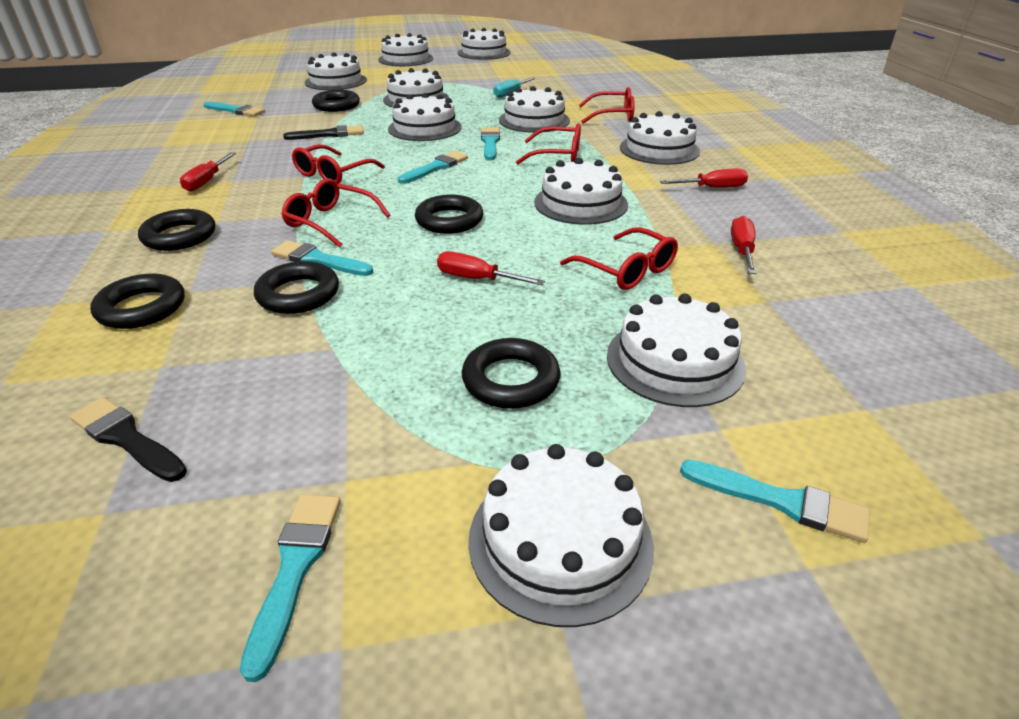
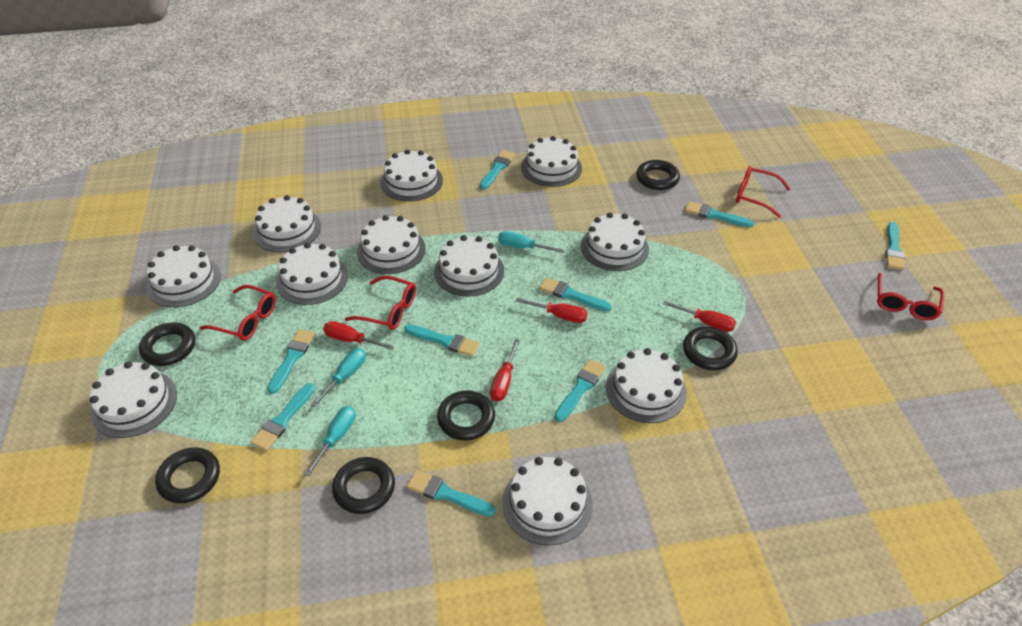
black brush: [70,397,187,482] [283,125,364,140] = 2 -> none = 0
red glasses: [281,178,390,248] [292,144,385,183] [516,123,581,164] [560,227,678,290] [579,87,635,123] = 5 -> [199,285,276,341] [345,276,416,330] [736,166,790,218] [877,273,944,320] = 4
turquoise brush: [203,102,265,117] [240,494,341,682] [271,240,373,276] [398,151,468,184] [481,127,500,160] [680,460,870,543] = 6 -> [251,383,315,451] [267,329,315,394] [404,324,480,357] [407,470,496,517] [480,150,515,189] [539,277,612,311] [555,359,606,422] [685,201,754,227] [885,222,905,270] = 9
turquoise screwdriver: [493,77,536,98] = 1 -> [305,406,356,476] [311,348,366,407] [498,231,564,253] = 3
white cake: [305,53,367,90] [378,33,433,66] [383,68,449,107] [388,93,462,141] [458,28,511,60] [468,444,654,627] [499,86,570,133] [534,158,628,225] [607,294,746,407] [620,111,700,165] = 10 -> [90,361,177,438] [146,245,221,307] [253,195,321,252] [276,243,348,305] [357,215,426,274] [380,149,443,202] [434,235,504,297] [502,457,593,545] [521,136,582,187] [581,213,649,271] [606,348,687,423] = 11

